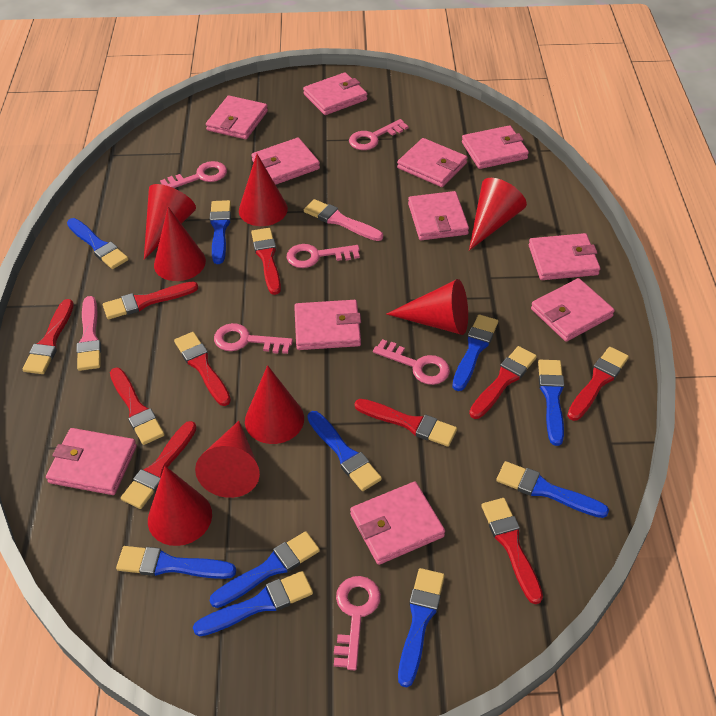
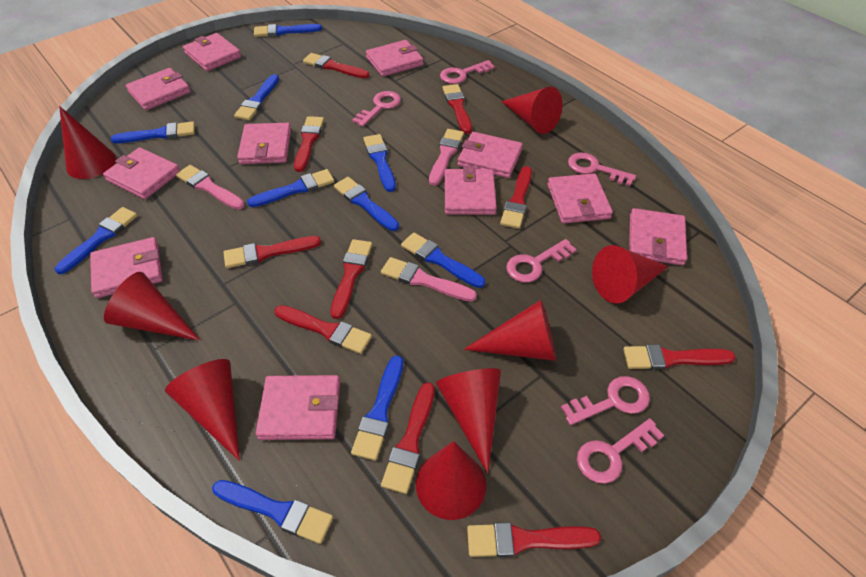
pink brush: [76,296,101,371] [304,199,383,241] = 2 -> [176,165,245,210] [381,257,477,302] [429,129,464,186] = 3

